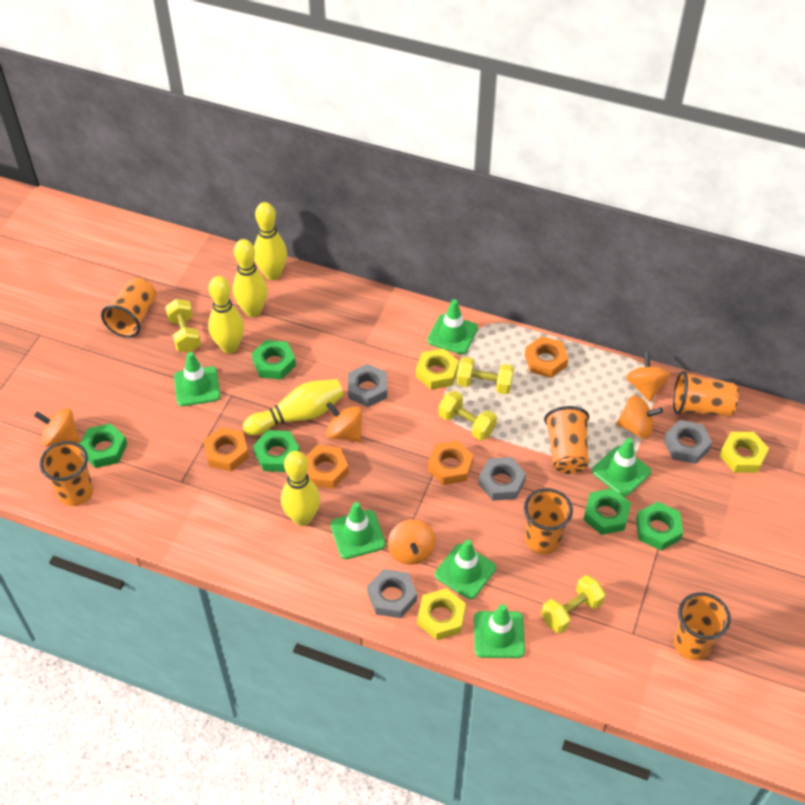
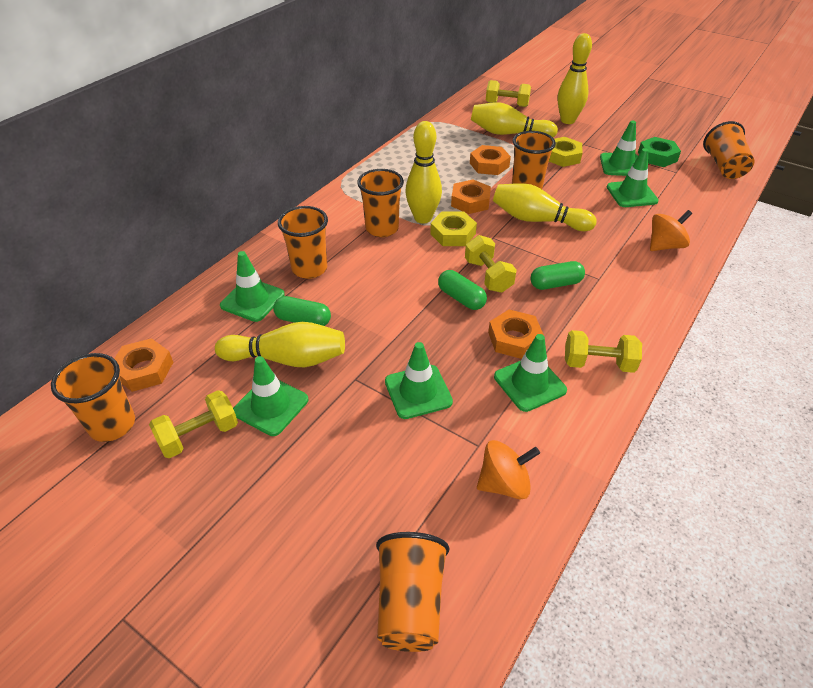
green capsule: none = 0 -> [273,296,331,326] [438,270,487,310] [531,261,585,290] = 3
green nut: [80,423,127,468] [251,340,296,380] [253,430,300,472] [583,488,631,535] [636,502,683,550] = 5 -> [638,137,681,167] = 1
grey nut: [348,364,387,407] [367,569,417,618] [478,457,526,501] [664,420,712,464] = 4 -> none = 0
orange spinning top: [34,408,80,447] [326,402,362,442] [388,519,435,565] [616,395,663,438] [626,352,671,402] = 5 -> [477,440,540,500] [650,210,692,251] = 2
yellow nut: [416,348,459,390] [417,588,466,640] [719,432,769,473] = 3 -> [430,211,477,246] [549,137,583,167] = 2

